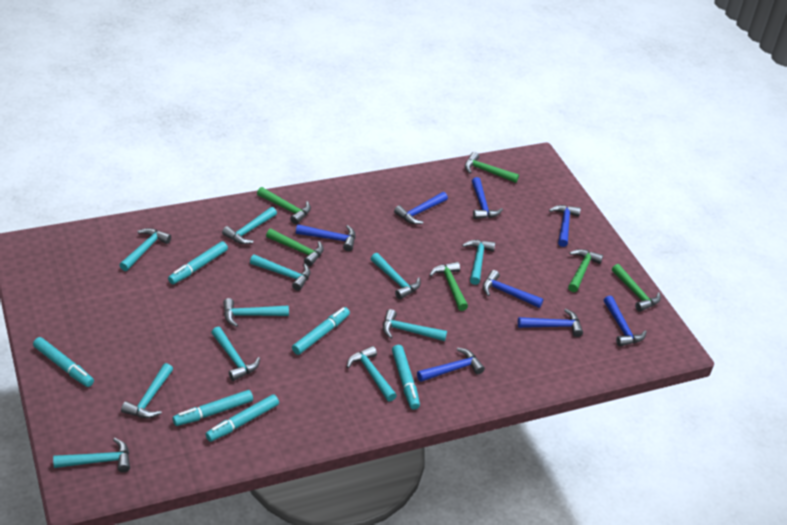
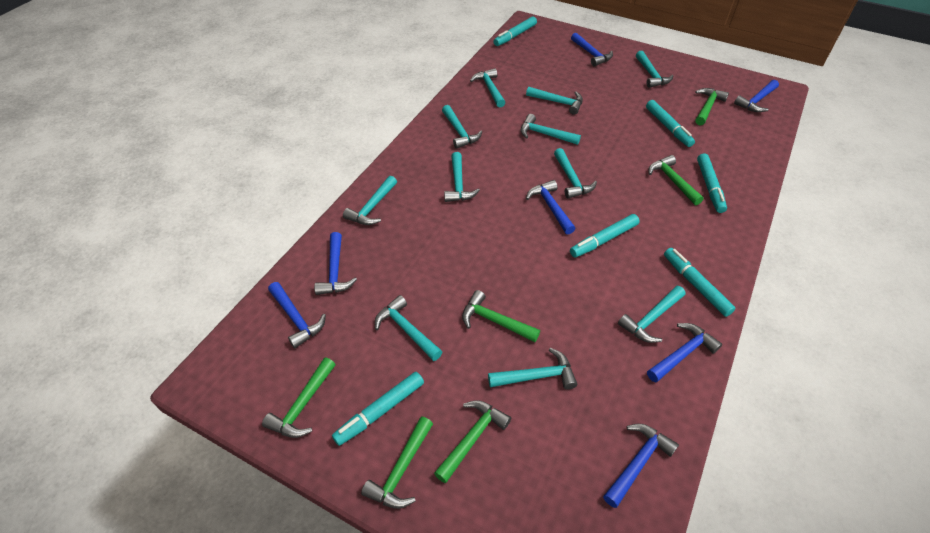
blue hammer: [296,224,356,251] [394,192,448,224] [417,348,485,382] [472,177,503,219] [483,270,543,308] [518,309,583,337] [549,205,581,247] [604,295,647,347] = 8 -> [268,282,326,348] [314,232,357,295] [526,180,575,234] [571,33,613,67] [603,424,679,508] [647,323,722,383] [734,80,779,112] = 7

